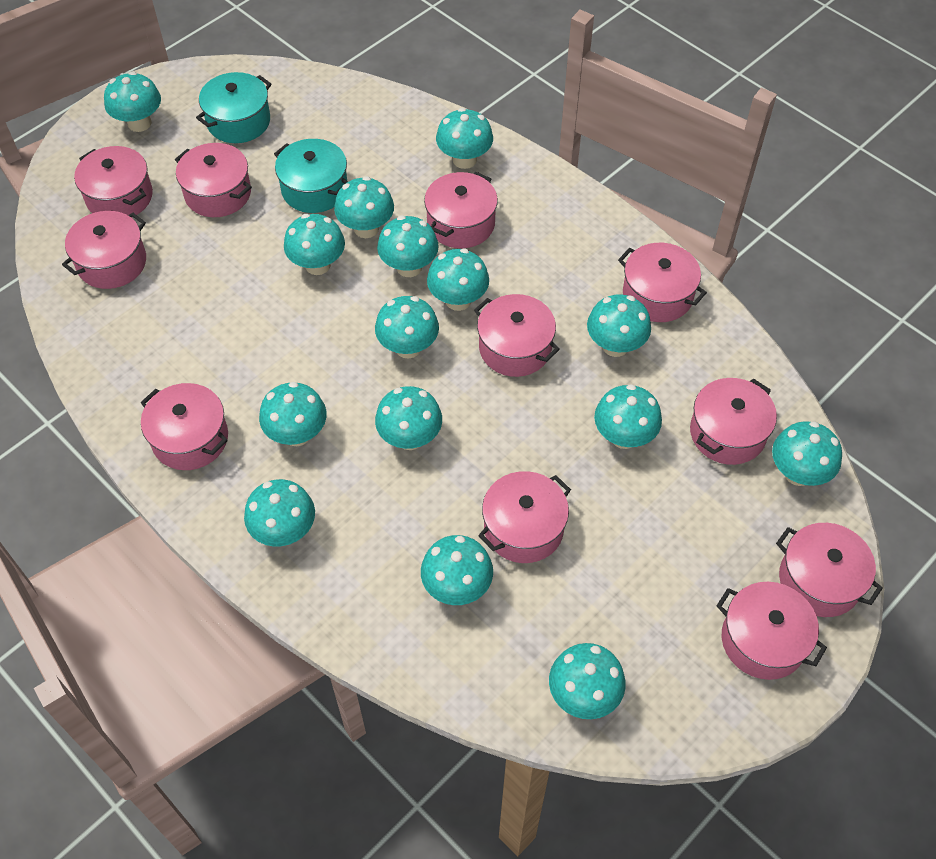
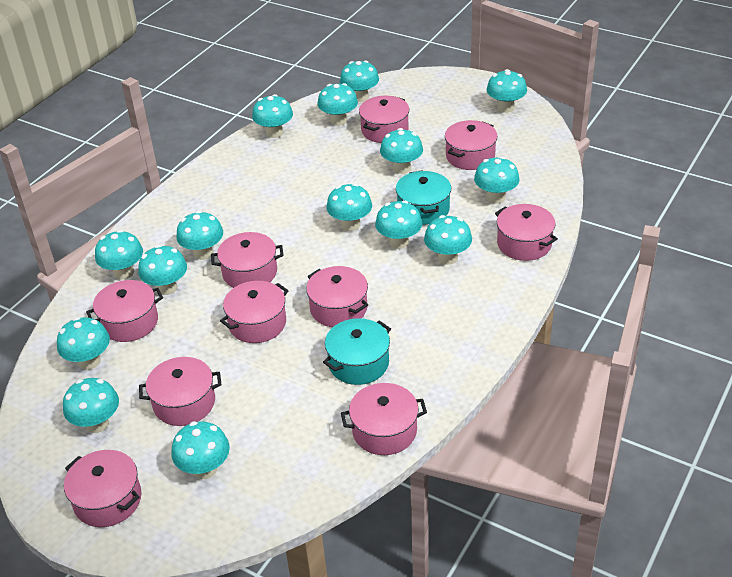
pink pot: [62,211,146,289] [74,146,153,215] [141,383,228,470] [175,143,252,217] [424,172,498,248] [474,294,560,377] [478,471,571,563] [618,243,707,322] [690,378,777,465] [717,582,827,680] [776,523,883,617] = 11 -> [64,450,142,527] [86,280,163,342] [139,357,221,426] [211,232,284,288] [220,281,289,343] [306,266,368,327] [341,383,427,455] [359,96,409,143] [445,120,497,170] [495,204,558,261] = 10

